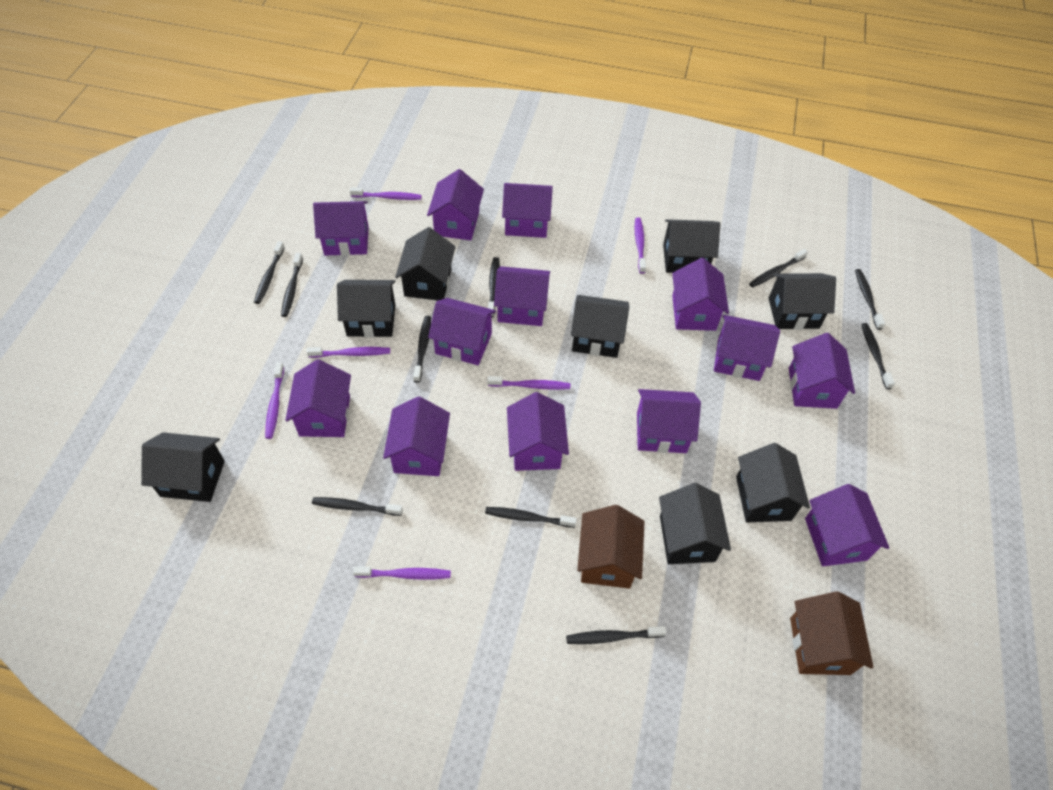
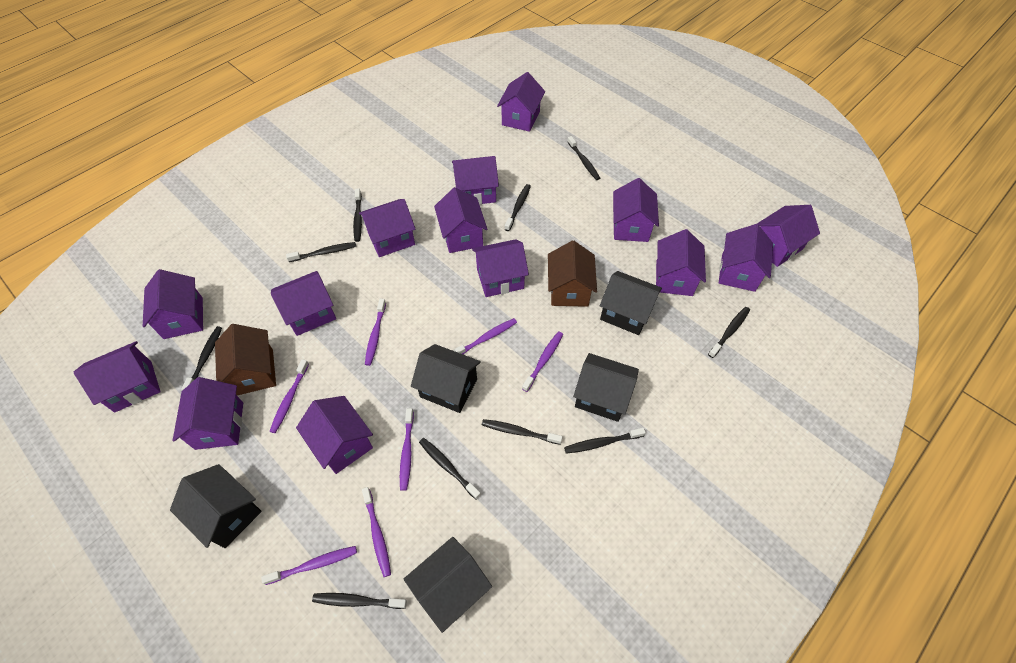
black house: [141,432,225,502] [337,280,395,337] [395,227,455,300] [571,295,629,358] [659,483,731,564] [663,219,720,273] [736,443,810,522] [769,273,836,330] = 8 -> [170,464,262,548] [404,537,492,633] [411,344,481,413] [573,353,639,422] [600,271,662,335] = 5
purple house: [285,359,351,437] [313,201,369,256] [383,396,450,476] [427,169,484,240] [428,298,496,365] [494,266,550,326] [502,183,553,238] [507,392,569,471] [637,389,701,453] [672,258,729,331] [714,315,780,381] [789,333,855,409] [805,484,889,566] = 13 -> [73,341,161,413] [143,269,203,339] [173,377,243,450] [271,271,336,336] [296,396,373,474] [359,199,415,257] [434,187,487,253] [452,156,499,205] [472,239,529,297] [497,72,545,132] [613,178,659,242] [656,229,706,296] [719,224,773,292] [757,205,820,267] = 14
purple toothbrush: [265,363,284,439] [307,347,390,358] [350,187,422,200] [353,567,451,580] [487,376,570,390] [635,217,646,274] = 6 -> [261,546,357,585] [269,359,309,433] [362,487,391,577] [365,298,386,366] [400,408,414,491] [452,318,517,354] [522,331,563,392] = 7

